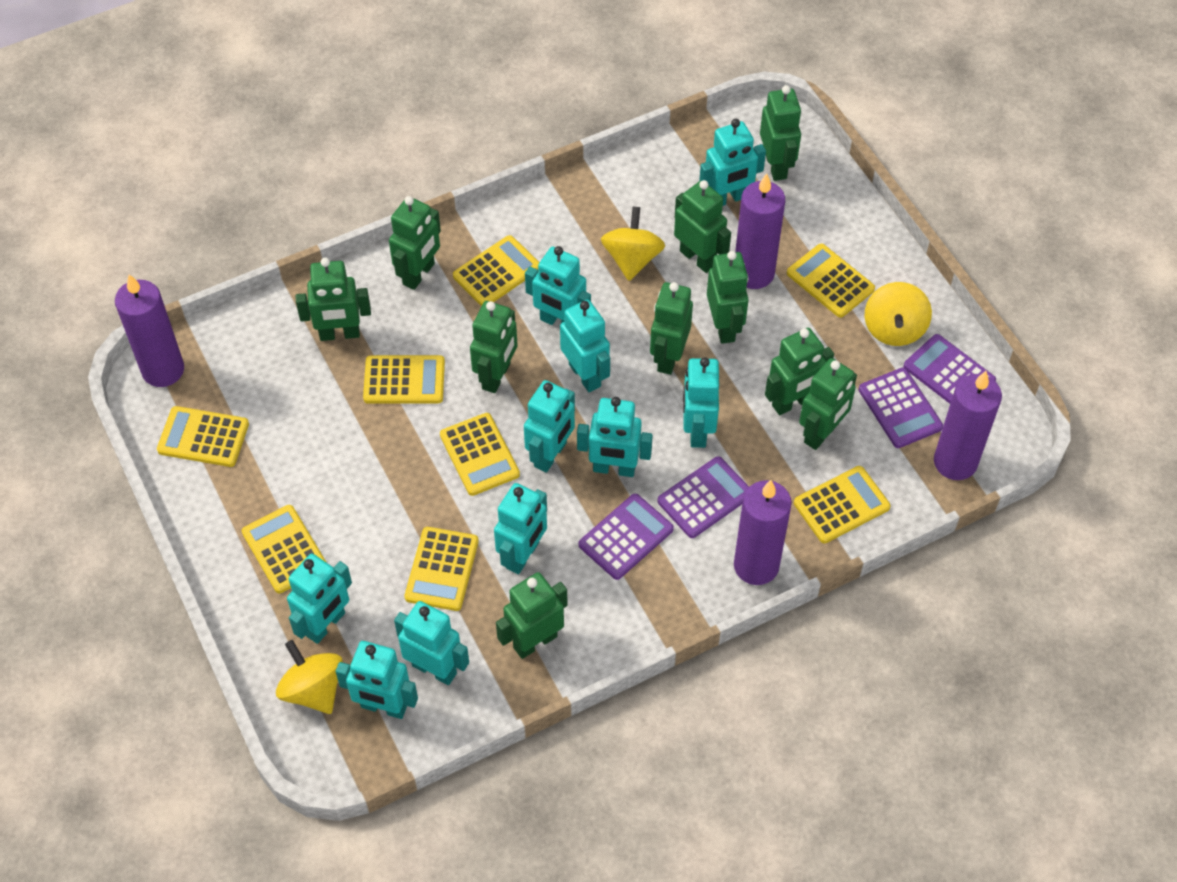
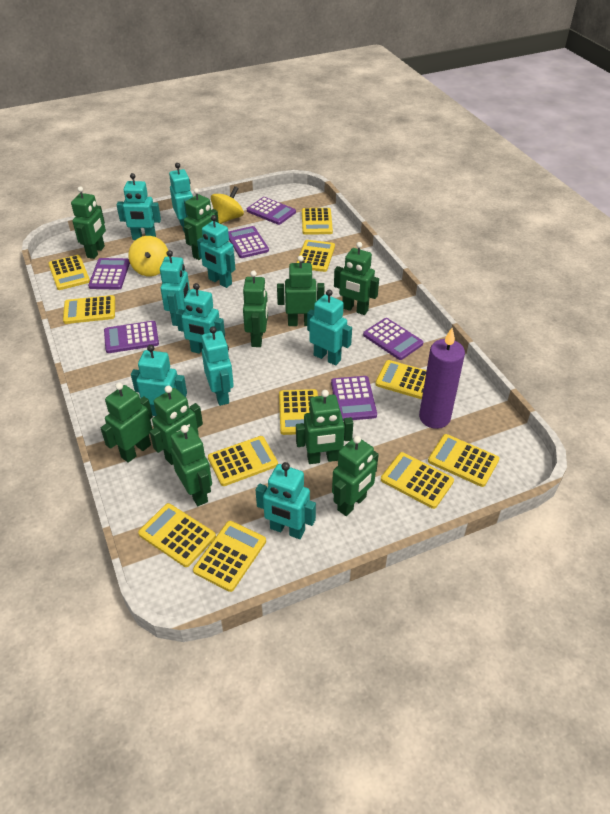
purple calculator: [579,494,674,580] [658,456,749,538] [859,368,943,448] [903,334,996,404] = 4 -> [88,258,130,290] [104,321,159,353] [228,226,269,258] [247,197,296,225] [331,376,377,421] [363,318,423,360] = 6
purple candle: [115,274,184,387] [734,480,792,585] [735,173,785,289] [934,371,1002,480] = 4 -> [419,328,465,429] = 1
turquoise robot: [287,554,352,644] [335,641,418,719] [394,601,469,685] [494,483,547,574] [524,380,575,473] [525,246,591,325] [560,300,610,392] [577,397,653,477] [683,358,719,448] [699,119,766,206] = 10 -> [116,173,161,240] [131,345,187,416] [160,250,190,326] [169,163,193,233] [176,283,225,354] [197,215,235,288] [202,326,234,406] [256,462,316,539] [307,290,352,366] = 9
yellow calculator: [157,406,249,467] [242,505,327,593] [363,355,445,404] [404,527,479,611] [440,413,520,496] [453,235,540,306] [787,244,875,318] [794,466,891,543] = 8 -> [48,255,90,290] [63,295,115,324] [138,503,216,567] [193,521,266,592] [208,436,278,486] [279,389,318,435] [296,240,335,272] [302,208,333,235] [375,360,427,399] [381,452,454,509] [428,434,499,487] = 11
yellow spinning top: [276,640,343,714] [601,206,665,281] [865,282,932,346] = 3 -> [128,236,169,277] [211,186,244,224] = 2

